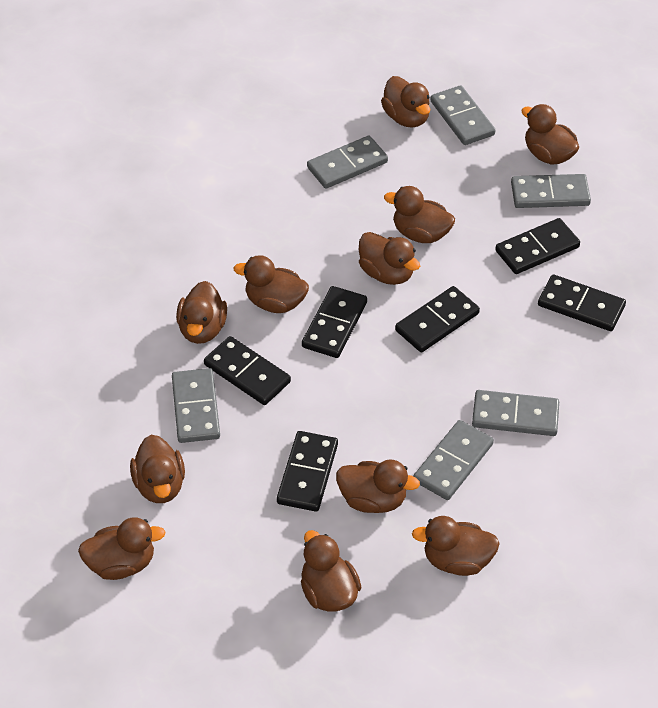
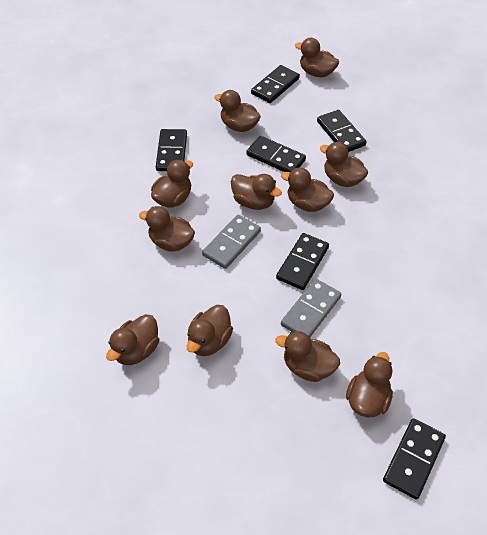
grey domino: [172,368,220,443] [307,136,388,189] [414,420,494,500] [431,85,496,145] [472,390,559,436] [511,174,591,208] = 6 -> [202,215,261,269] [281,279,341,337] = 2

